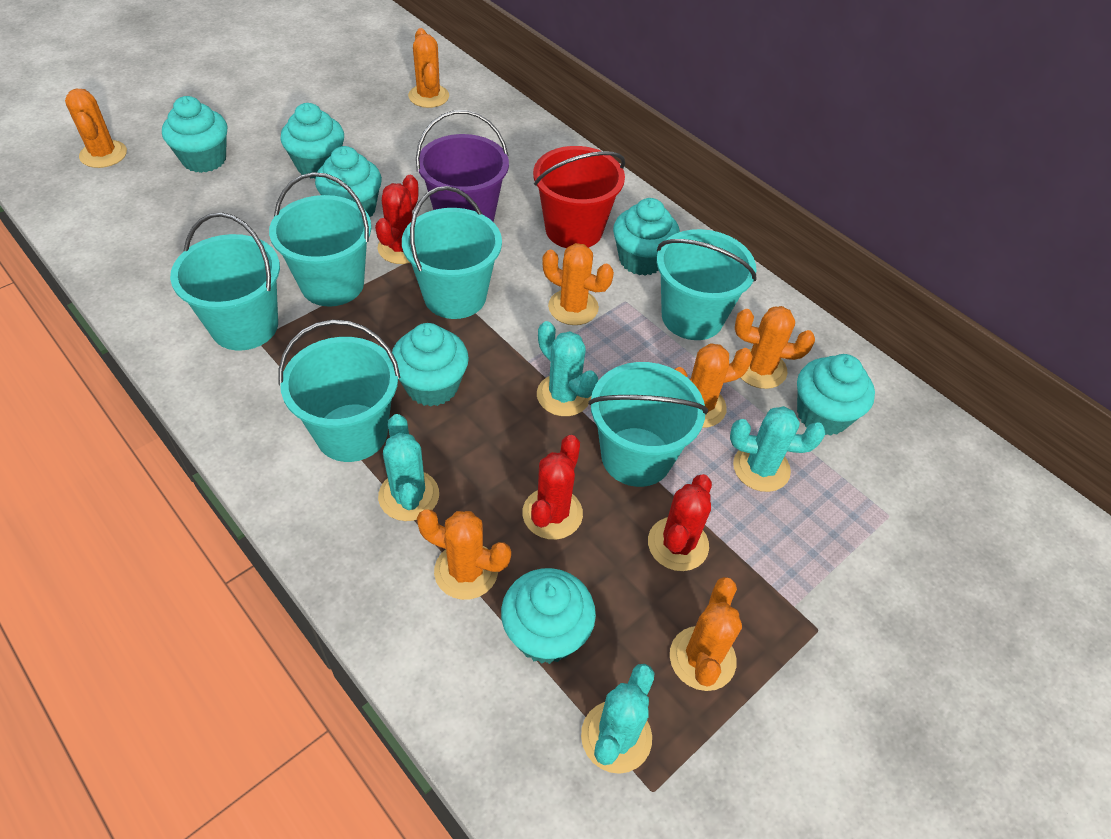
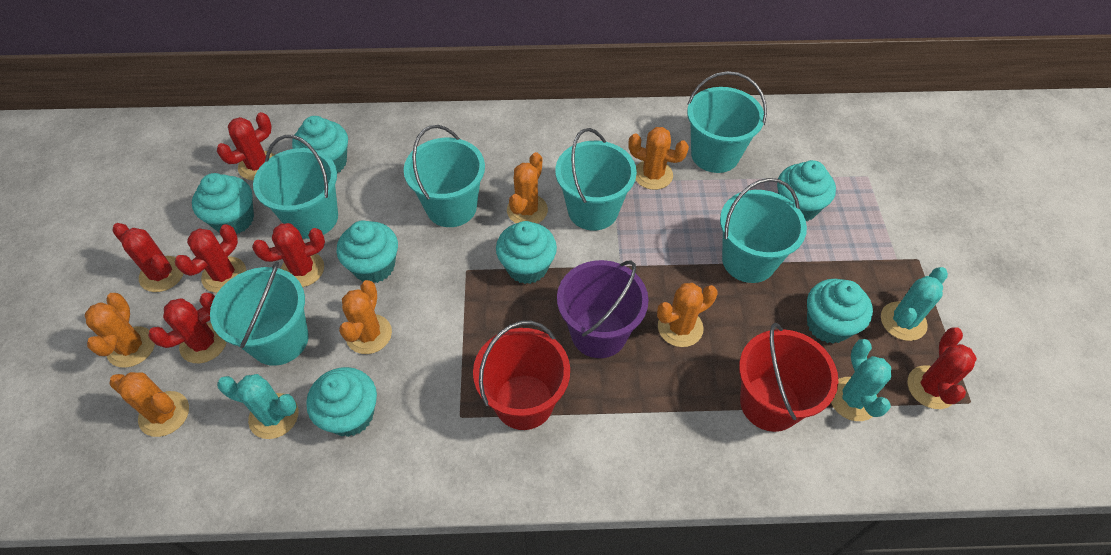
orange cactus: [65,88,127,168] [408,28,449,108] [417,509,511,600] [542,243,614,325] [670,577,742,691] [675,343,753,428] [735,306,815,389] = 7 -> [85,293,155,368] [109,372,189,437] [339,280,392,354] [507,152,548,224] [628,127,689,190] [657,283,717,347] = 6
red bucket: [533,146,625,248] = 1 -> [473,321,570,430] [739,323,838,432] = 2
red cactus: [375,175,419,264] [522,435,583,540] [648,474,712,571] = 3 -> [112,223,183,292] [148,293,227,363] [175,224,246,293] [217,112,274,180] [252,223,325,287] [907,327,977,409] = 6
turquoise cactus: [378,414,439,521] [537,321,598,416] [581,664,654,774] [730,406,825,492] = 4 -> [217,374,299,439] [831,339,891,421] [881,267,948,341] = 3

